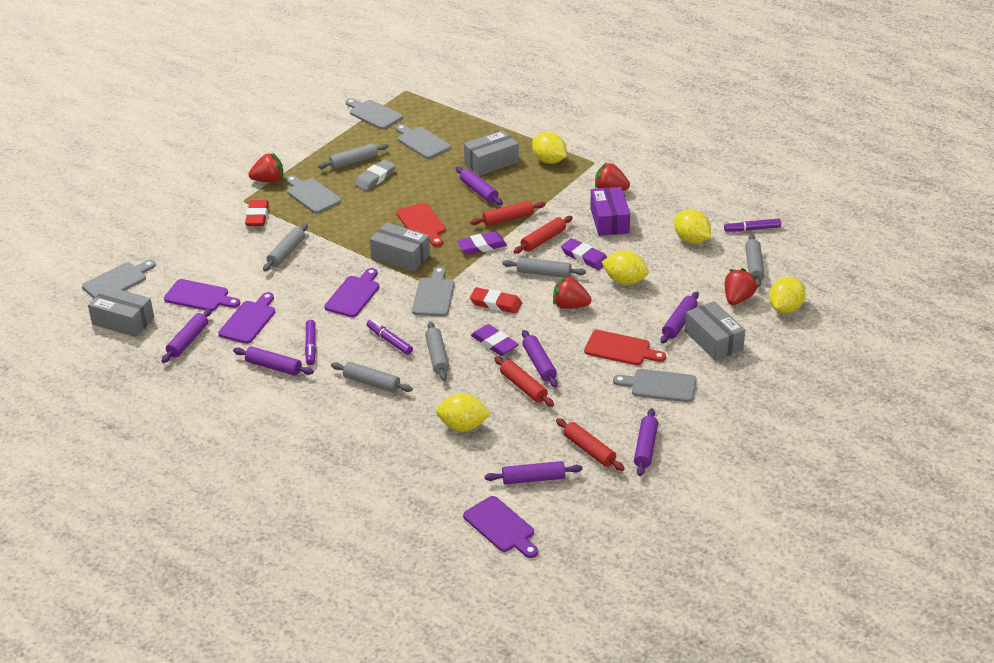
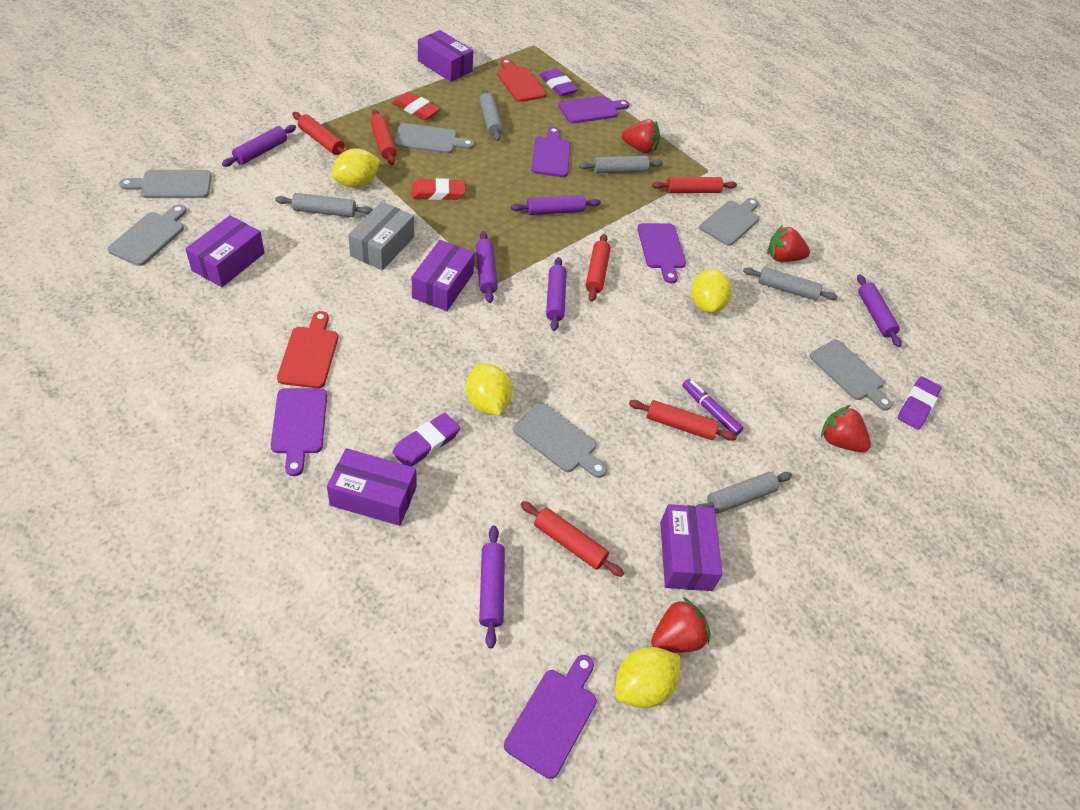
grey box: [88,286,154,337] [370,222,430,272] [464,130,519,176] [685,301,745,361] = 4 -> [348,202,414,270] = 1
grey eraser: [355,159,396,191] = 1 -> none = 0
grey rolling pin: [263,224,308,271] [318,143,389,169] [331,362,413,392] [425,322,449,381] [502,257,586,277] [745,234,765,287] = 6 -> [275,193,373,217] [479,89,503,141] [579,156,663,173] [696,472,792,514] [743,267,838,300] = 5
purple box: [590,187,630,236] = 1 -> [185,215,265,287] [327,448,416,526] [412,240,475,311] [418,30,473,82] [660,504,722,591] = 5
purple cutting board: [164,279,240,311] [218,292,275,344] [324,268,380,317] [463,496,538,558] = 4 -> [271,388,327,476] [504,655,597,779] [531,127,570,177] [558,96,629,123] [637,223,686,283] = 5
purple marker: [305,320,316,365] [367,319,413,355] [724,218,781,231] = 3 -> [682,379,743,436] = 1
purple rolling pin: [162,308,212,363] [233,347,314,376] [456,167,503,205] [485,461,582,484] [522,330,558,387] [634,408,658,476] [661,292,699,343] = 7 -> [222,125,296,167] [476,231,498,303] [479,526,505,648] [511,195,601,215] [546,257,567,331] [857,275,902,347] = 6
red rolling pin: [470,201,546,226] [494,356,554,407] [513,216,573,254] [556,418,625,471] = 4 -> [292,112,347,155] [370,109,397,165] [520,501,624,577] [586,234,611,302] [629,400,737,441] [652,177,737,193] = 6
yellow lemon: [436,393,491,431] [532,132,567,164] [602,250,649,285] [674,210,711,244] [769,276,806,313] = 5 -> [331,148,380,188] [466,363,512,416] [615,647,680,708] [691,269,732,313] = 4

